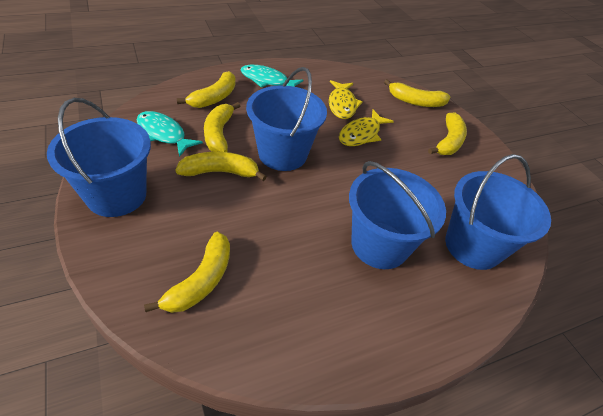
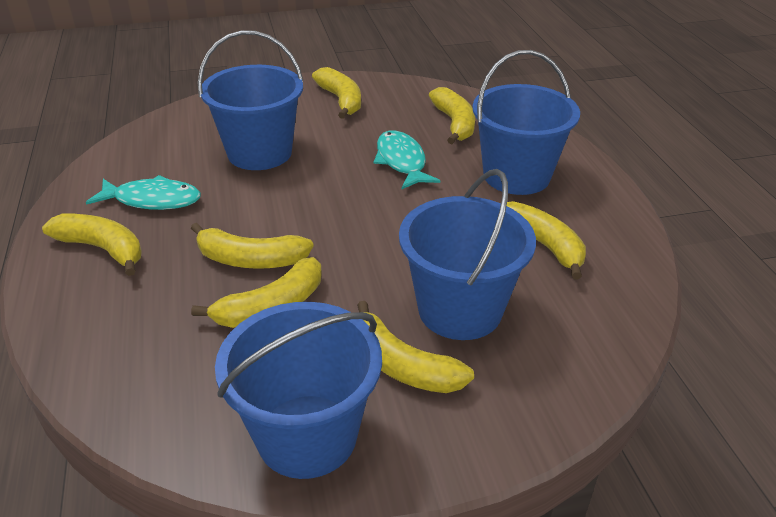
yellow banana: [144,232,230,313] [175,152,267,181] [177,71,236,108] [204,102,240,152] [384,79,450,107] [428,113,467,155] = 6 -> [42,214,142,276] [191,223,314,269] [191,257,322,328] [312,67,361,119] [357,301,474,393] [429,87,475,144] [507,201,586,279] = 7
yellow fish: [329,80,363,119] [339,110,394,146] = 2 -> none = 0

